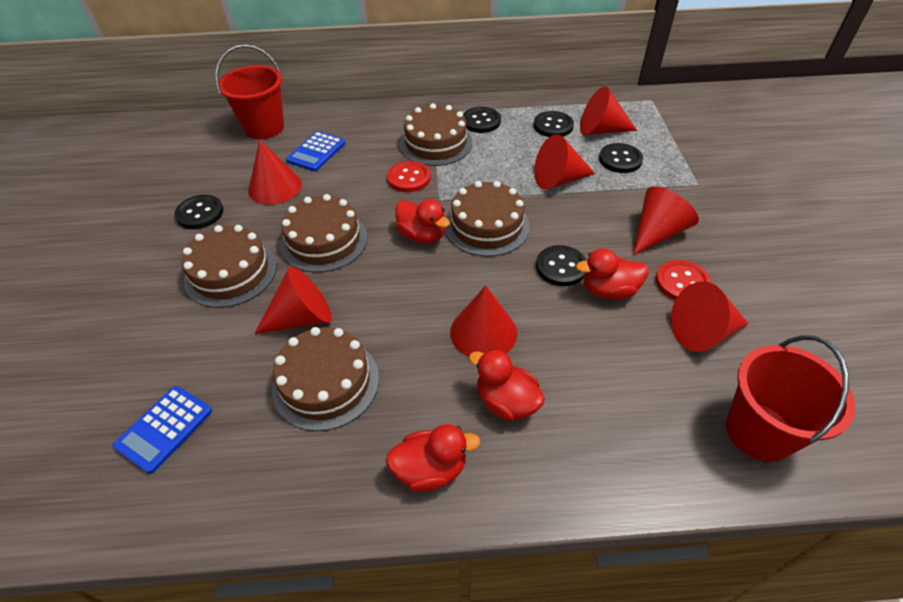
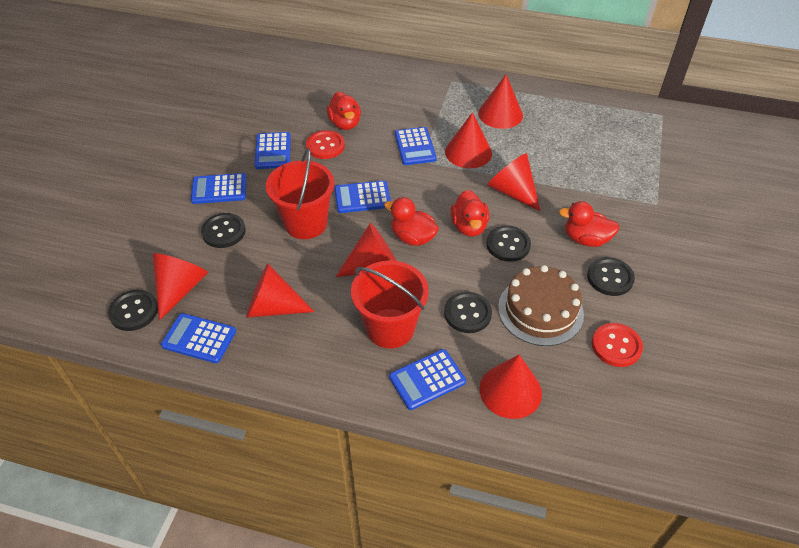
blue calculator: [113,386,212,474] [286,131,345,171] = 2 -> [161,313,236,363] [191,173,247,204] [255,132,291,169] [335,180,391,213] [389,349,466,410] [395,127,437,165] = 6
brown cake: [181,225,277,308] [272,327,379,431] [281,194,367,273] [400,103,473,166] [445,181,530,257] = 5 -> [498,265,584,346] = 1

